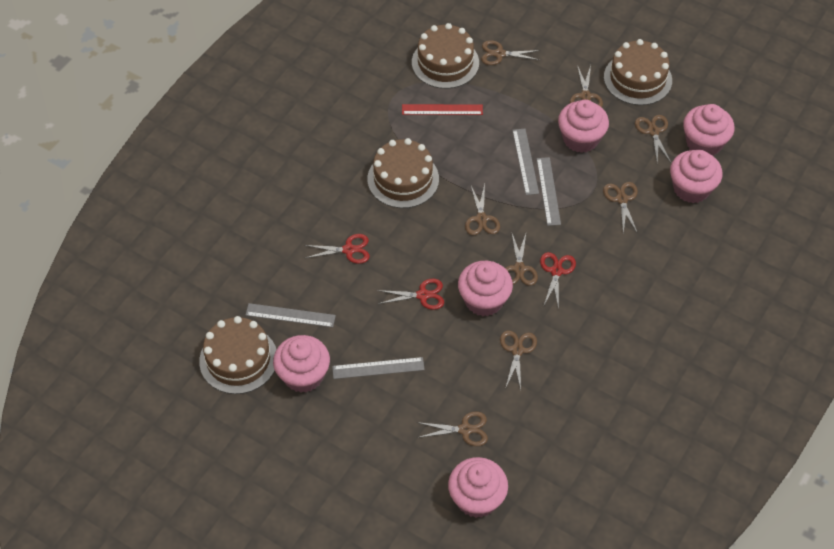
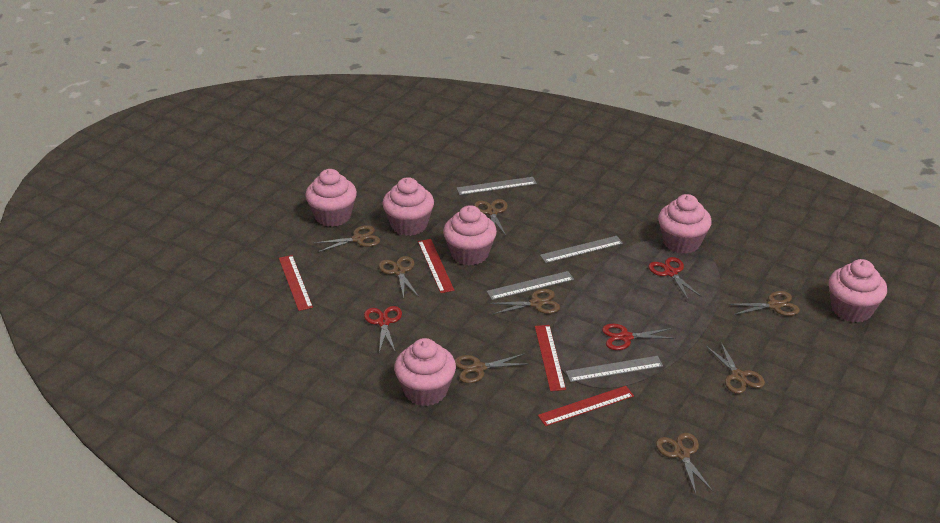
brown cake: [199,316,276,394] [367,138,439,208] [412,23,479,89] [604,39,672,105] = 4 -> none = 0
red ruler: [402,104,483,115] = 1 -> [279,255,313,311] [418,239,454,293] [535,325,566,391] [538,386,634,426] = 4

